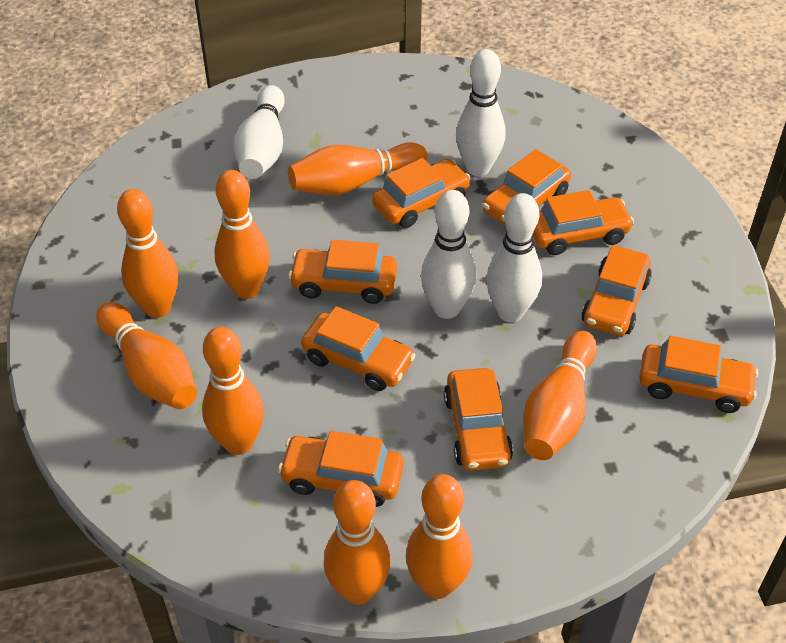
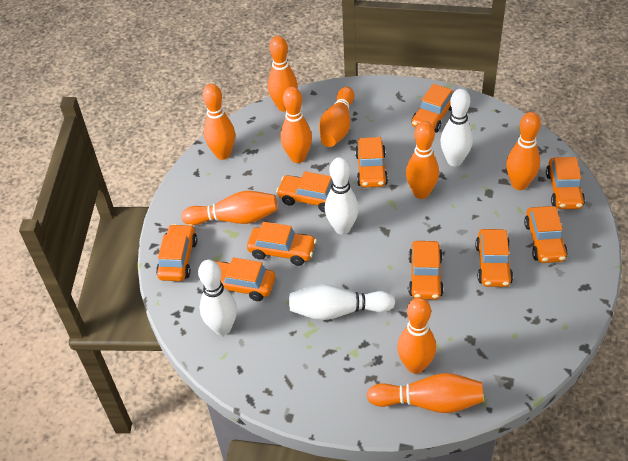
orange bowling pin: [96,302,197,409] [117,189,178,318] [202,327,264,455] [215,170,270,299] [288,142,427,195] [324,480,391,605] [406,474,473,599] [523,331,597,460] = 8 -> [181,191,278,225] [203,84,235,160] [268,36,298,112] [281,87,312,163] [319,87,354,147] [366,373,483,413] [397,297,436,374] [406,121,439,199] [506,112,541,190] = 9
orange car: [278,431,404,507] [288,240,397,304] [301,306,416,391] [372,158,471,228] [444,368,513,471] [482,149,571,225] [533,190,634,255] [581,245,652,336] [639,336,758,413] = 9 -> [156,224,197,281] [215,257,275,301] [247,222,317,266] [276,171,333,213] [355,137,388,188] [409,241,444,300] [412,84,454,133] [475,229,513,287] [524,206,568,263] [546,157,585,209] = 10

